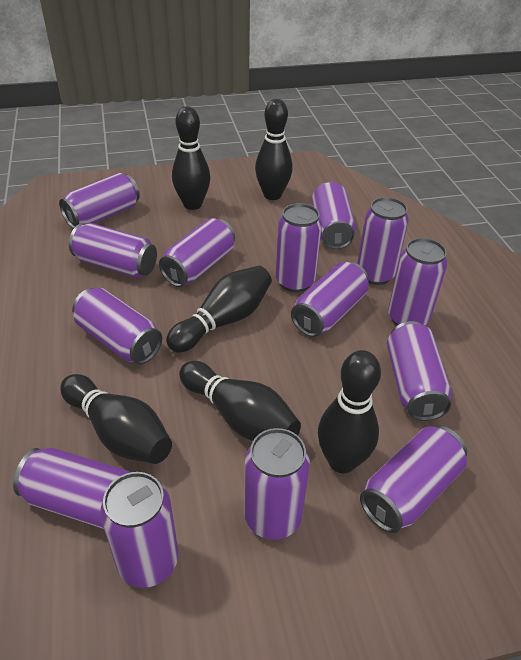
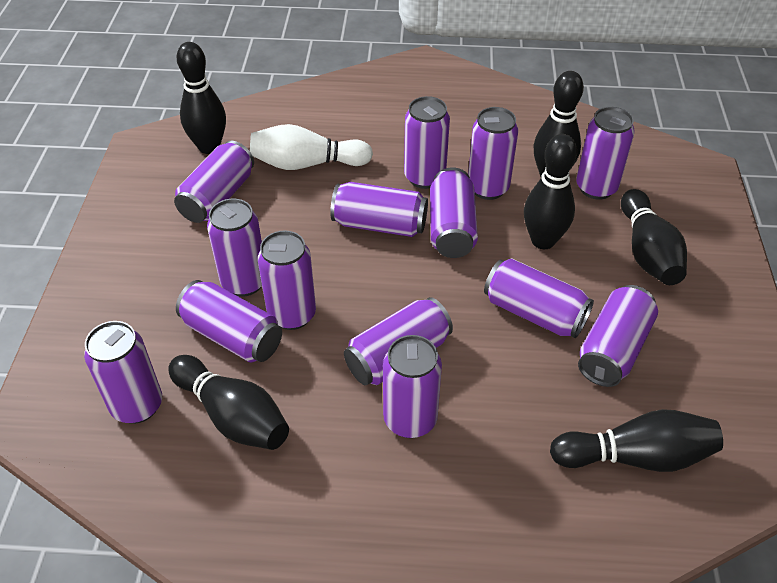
white bowling pin: none = 0 -> [250,124,373,170] = 1

